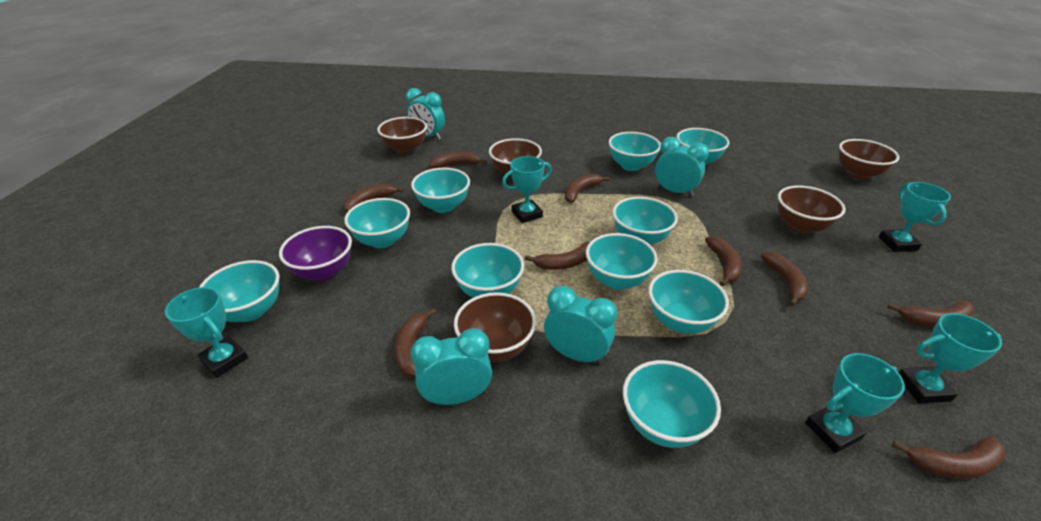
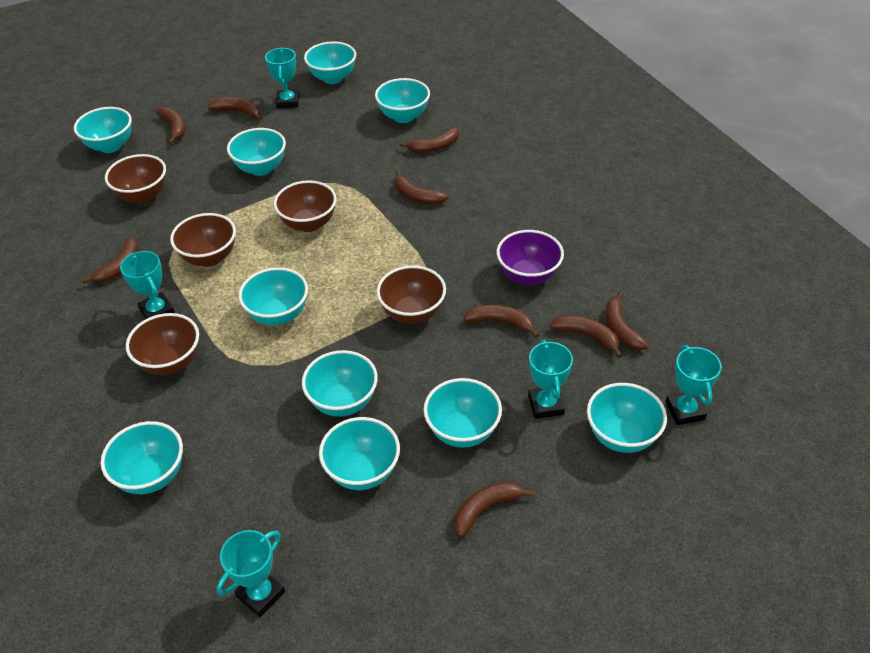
turquoise clock: [406,88,445,140] [411,328,492,405] [544,286,617,365] [655,137,709,197] = 4 -> none = 0

